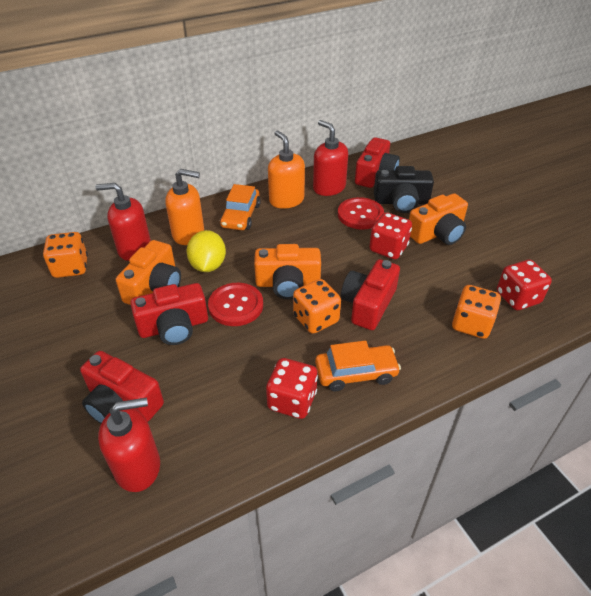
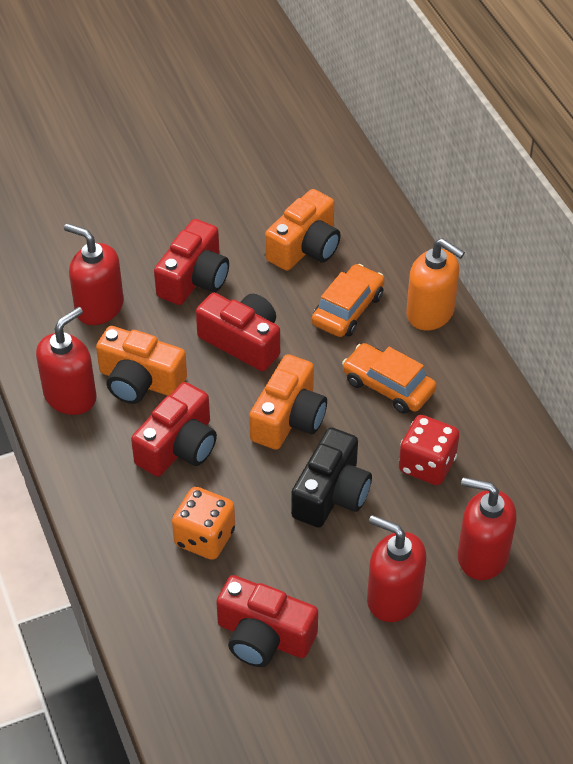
orange dice: [43,232,88,278] [293,279,341,334] [452,285,501,339] = 3 -> [172,487,235,560] = 1
orange soap dispenser: [166,169,204,245] [268,130,305,209] = 2 -> [406,238,465,331] = 1
red button: [208,283,263,326] [338,197,384,230] = 2 -> none = 0
red dice: [266,358,318,419] [369,212,412,259] [497,260,552,310] = 3 -> [399,415,460,485] = 1
red soap dispenser: [95,183,151,261] [98,397,160,492] [313,120,348,196] = 3 -> [36,307,97,415] [64,223,124,325] [367,515,426,622] [458,477,516,580] = 4
yellow lemon: [186,230,226,272] = 1 -> none = 0

